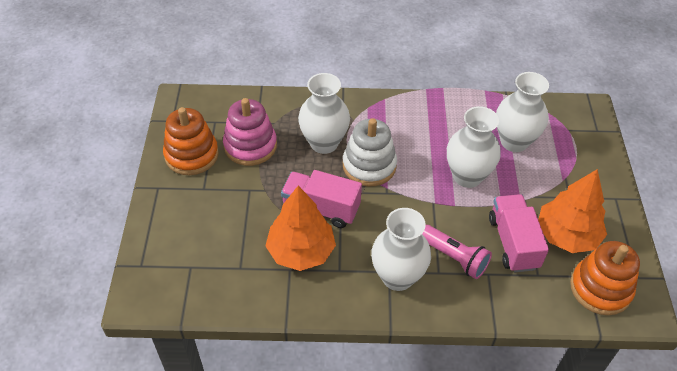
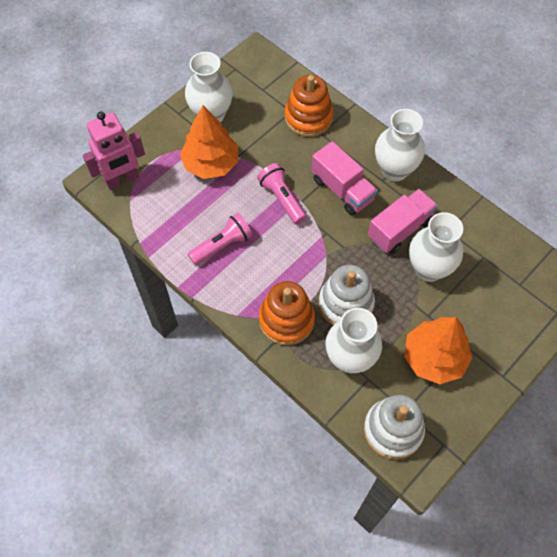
pink flashlight: [422,225,492,279] = 1 -> [188,213,253,265] [257,163,307,224] = 2
pink robot: none = 0 -> [83,111,145,190] = 1
pink stacking toy: [223,98,277,166] = 1 -> none = 0
white stacking toy: [343,118,397,186] = 1 -> [319,265,375,325] [364,395,425,460] = 2

